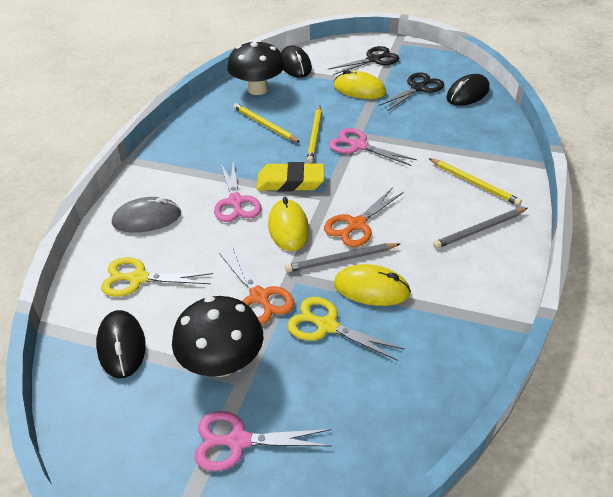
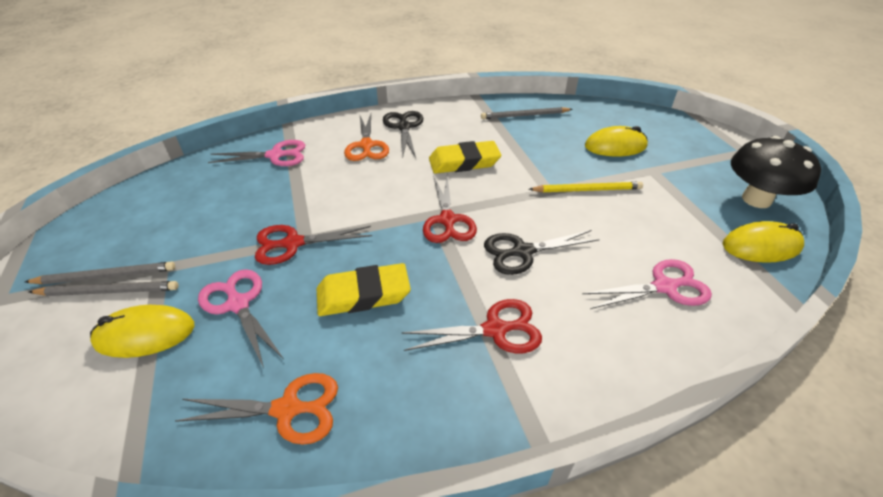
black mouse: [96,310,146,378] [281,46,312,78] [446,74,490,106] = 3 -> none = 0
black mushroom: [172,296,263,377] [227,40,285,95] = 2 -> [731,136,821,208] = 1
grey mouse: [112,197,181,233] = 1 -> none = 0
grey pencil: [285,243,400,272] [433,208,528,249] = 2 -> [25,262,175,285] [29,281,178,296] [481,107,573,119] = 3
red scissors: none = 0 -> [255,225,372,265] [401,299,542,353] [423,176,477,243] = 3
yellow eraser: [256,162,324,192] = 1 -> [317,263,411,316] [429,141,501,174] = 2
yellow pencil: [233,103,300,143] [307,106,322,163] [429,158,522,206] = 3 -> [528,182,643,192] = 1
yellow scissors: [101,257,213,297] [287,297,405,361] = 2 -> none = 0

